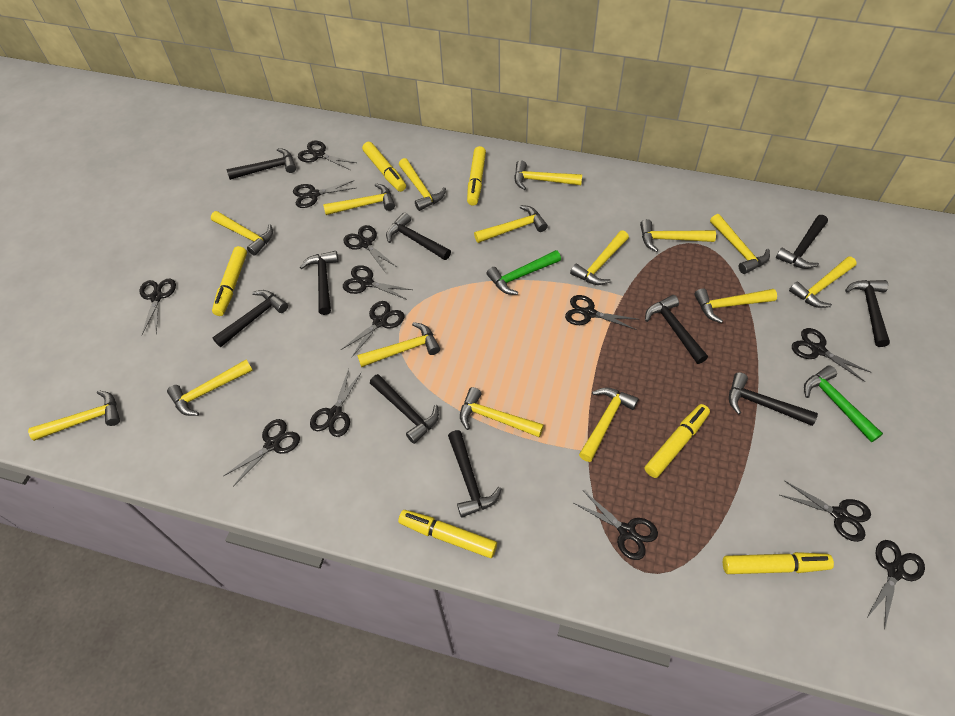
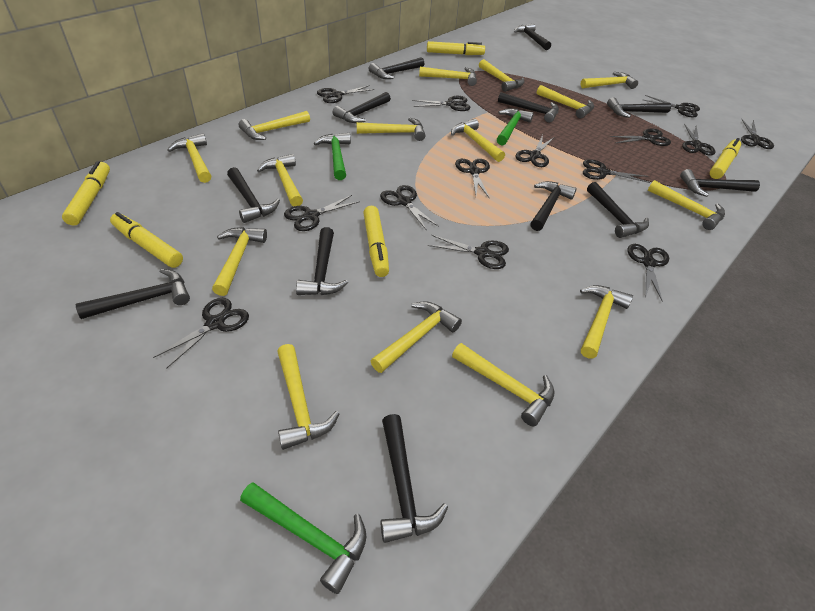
black hammer: [212,290,288,347] [227,148,296,180] [300,251,338,315] [370,374,439,444] [386,212,451,260] [448,430,502,518] [645,295,708,364] [729,372,818,426] [776,215,828,269] [845,280,890,347] = 10 -> [75,269,190,319] [227,167,280,223] [296,227,348,295] [333,92,391,123] [368,57,424,79] [381,414,448,543] [498,92,559,123] [514,23,551,50] [530,181,577,231] [587,182,649,238] [607,97,671,118] [680,169,760,197] = 12
black scissors: [139,279,176,335] [224,419,300,487] [293,180,356,208] [298,141,356,170] [310,369,362,437] [341,301,404,358] [343,225,397,273] [343,265,412,300] [565,295,640,330] [574,491,658,560] [780,481,871,542] [792,328,870,382] [866,540,925,629] = 13 -> [153,298,249,369] [284,195,360,231] [317,85,375,103] [380,185,439,231] [412,96,471,111] [428,235,509,269] [455,159,490,199] [516,135,554,167] [583,159,650,183] [609,128,671,146] [627,244,669,302] [644,95,700,117] [682,124,716,156] [741,119,774,149] = 14
green hammer: [486,250,561,295] [804,365,883,442] = 2 -> [240,482,366,594] [314,133,351,180] [497,108,534,146] = 3
yellow marker: [212,246,247,316] [362,142,406,192] [398,510,497,558] [467,146,486,206] [645,404,710,478] [723,552,834,574] = 6 -> [62,161,110,226] [110,212,183,268] [363,206,389,277] [427,41,485,55] [710,138,741,179] = 5

